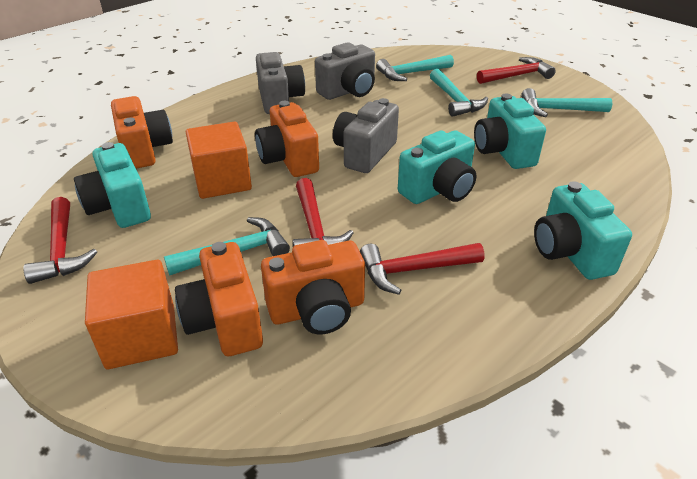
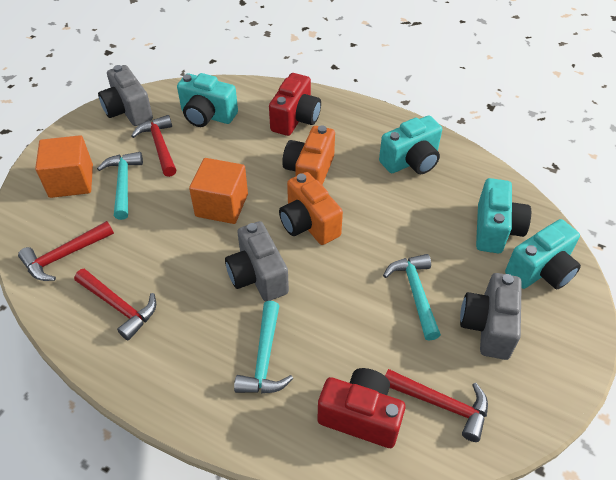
orange camera: [111,96,173,169] [175,242,263,356] [255,101,319,177] [261,240,365,335] = 4 -> [279,172,343,245] [282,125,335,185] = 2
red camera: none = 0 -> [269,73,321,136] [317,368,406,448] = 2
turquoise hammer: [164,217,290,275] [376,55,454,81] [430,69,488,117] [521,88,612,117] = 4 -> [97,152,143,220] [234,301,293,393] [383,254,441,341] = 3

